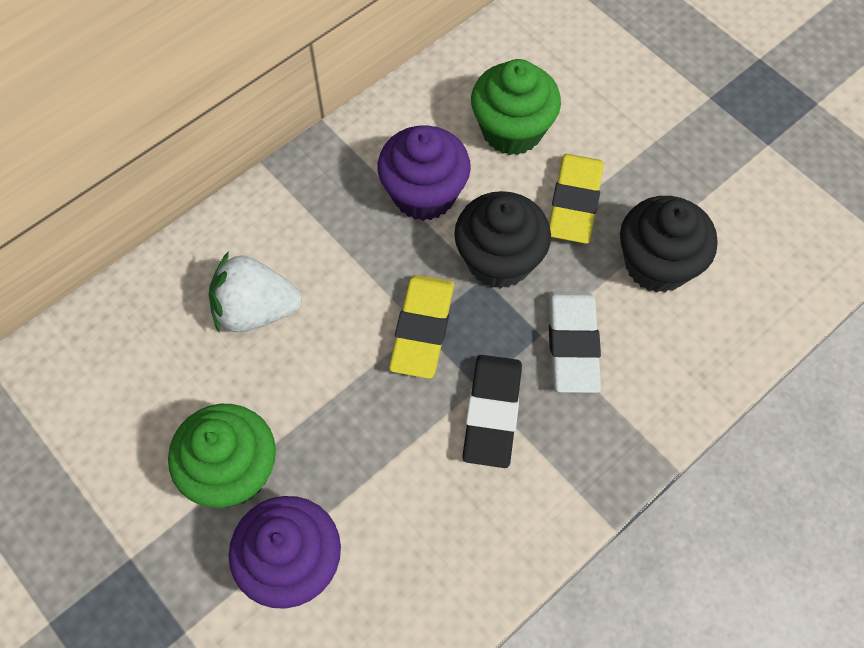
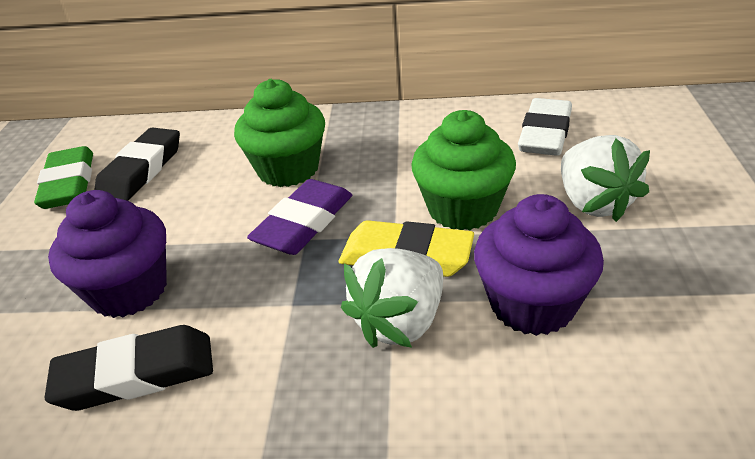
black cupcake: [454,191,551,289] [620,196,718,293] = 2 -> none = 0
black eraser: [462,355,522,468] = 1 -> [44,325,213,411] [94,128,180,201] = 2
green eraser: none = 0 -> [34,146,93,209] = 1
purple eraser: none = 0 -> [247,179,352,255] = 1
white strawberry: [209,251,302,333] = 1 -> [341,248,443,348] [561,135,650,222] = 2
yellow eraser: [389,275,454,379] [549,154,604,244] = 2 -> [339,220,474,277] = 1

